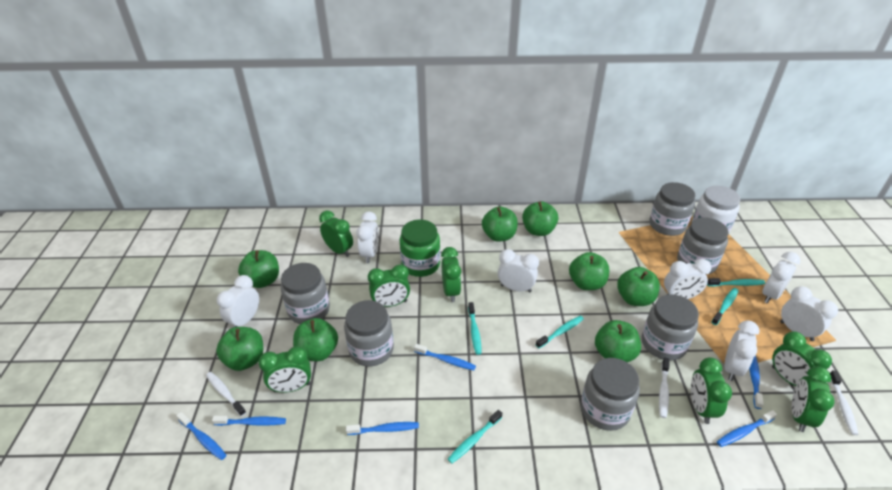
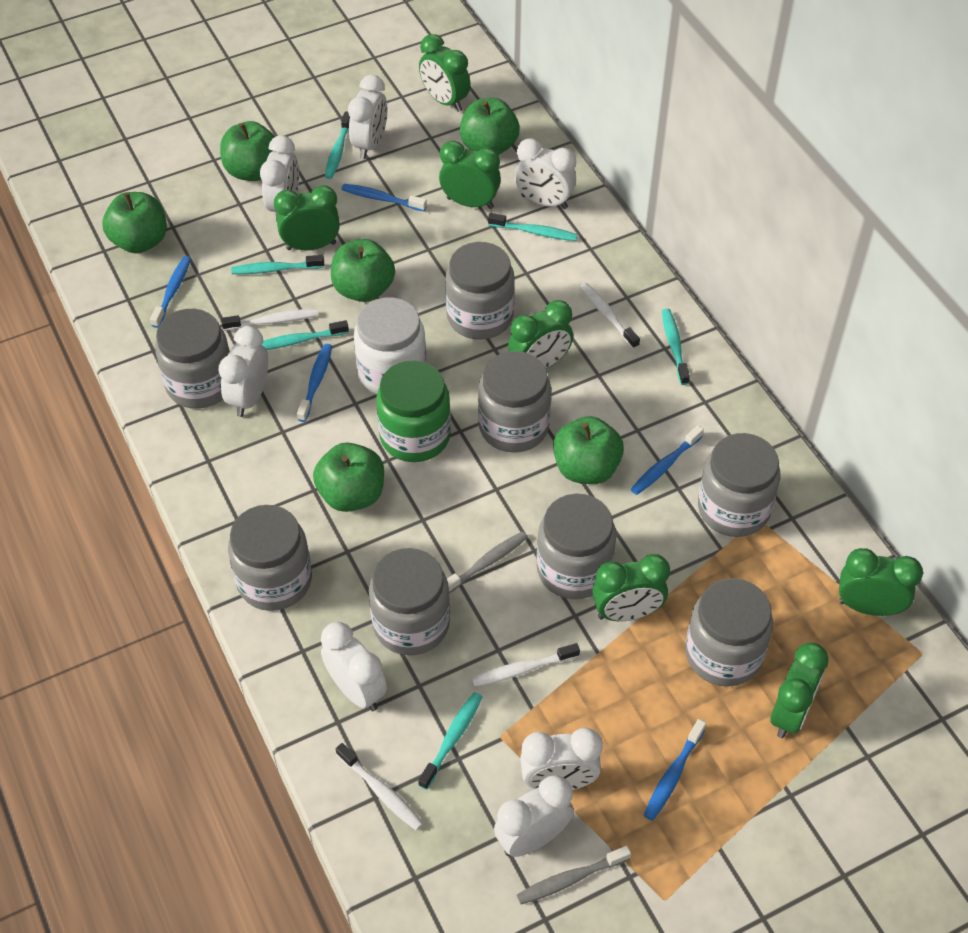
blue toothbrush: [176,412,226,460] [212,416,286,426] [346,422,419,435] [414,344,476,370] [717,410,777,447] [749,356,764,409] = 6 -> [150,256,191,328] [297,344,332,422] [341,184,427,211] [631,425,704,495] [644,719,706,821] = 5
green apple: [216,327,263,371] [238,250,279,288] [293,318,338,361] [482,207,518,242] [522,201,558,236] [569,252,609,290] [595,320,641,362] [617,267,660,306] = 8 -> [103,192,167,254] [220,121,275,181] [313,442,384,512] [331,239,395,302] [460,98,520,155] [553,416,624,484] = 6
grey jar: [281,263,330,324] [344,300,394,366] [581,358,640,431] [642,295,699,360] [649,182,695,236] [677,217,729,275] = 6 -> [155,309,230,409] [228,505,312,611] [369,548,450,655] [445,242,515,340] [478,351,551,452] [537,494,617,599] [685,578,773,687] [698,433,780,537] = 8
grey toothbrush: none = 0 -> [447,532,527,593] [517,846,631,904] = 2
turquoise toothbrush: [448,410,502,464] [468,302,481,355] [536,316,584,348] [707,278,765,287] [712,288,739,325] = 5 -> [231,255,324,274] [261,320,349,350] [325,111,350,179] [418,692,482,790] [488,213,578,241] [662,308,690,385] = 6
white toothbrush: [206,372,246,417] [659,358,670,418] [830,370,859,435] = 3 -> [221,309,318,331] [336,743,423,831] [472,643,580,687] [580,283,640,349] = 4

